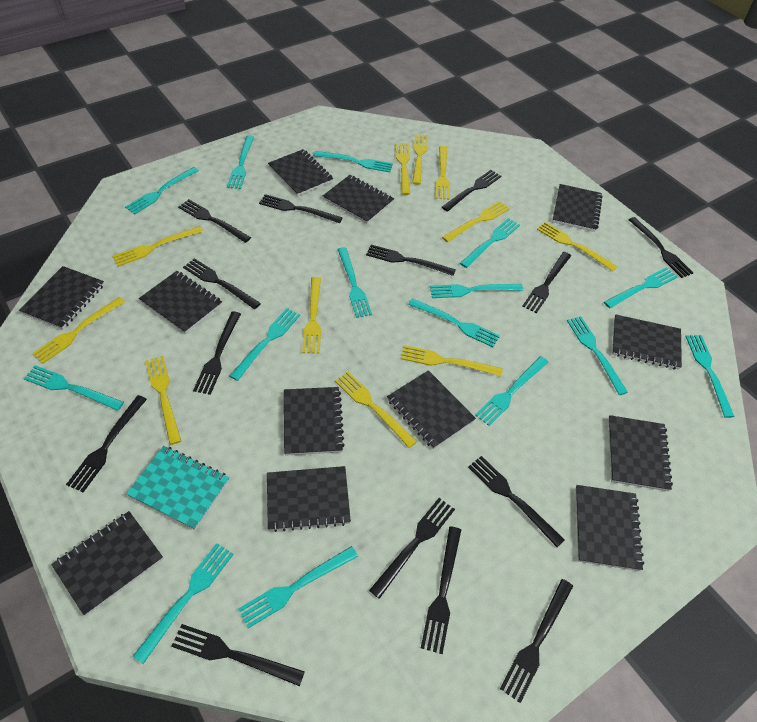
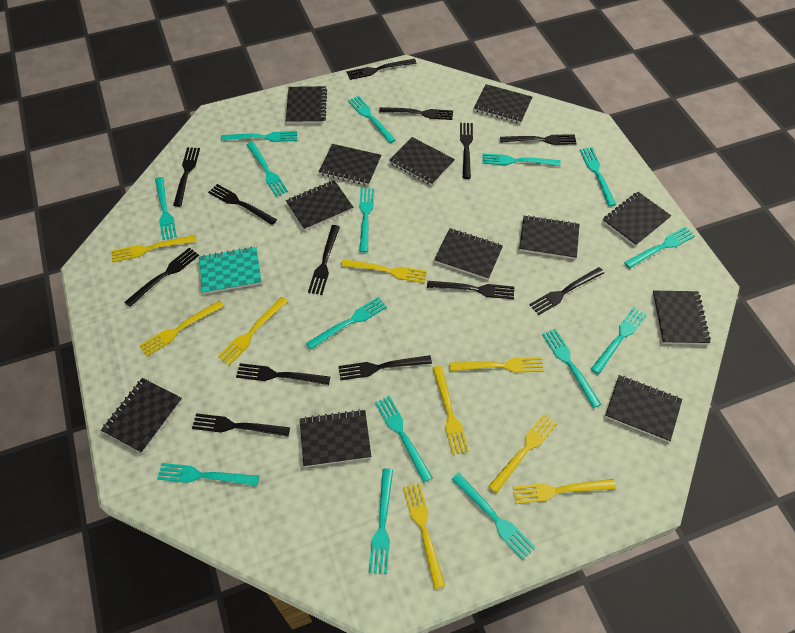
black fork: [66,395,147,492] [171,624,305,686] [178,199,251,243] [183,258,261,309] [193,311,241,395] [259,194,343,223] [366,244,456,276] [369,498,455,599] [421,526,461,654] [442,170,501,212] [468,456,565,547] [500,579,573,703] [522,252,571,313] [629,217,693,278] = 14 -> [125,247,199,307] [173,147,200,207] [192,413,290,437] [208,184,277,225] [236,363,330,385] [308,225,340,295] [339,355,432,380] [347,59,416,80] [379,107,453,120] [427,281,514,299] [460,123,473,179] [500,134,577,145] [529,267,604,315] = 13
yellow fork: [32,297,125,364] [112,226,203,267] [145,356,181,445] [302,277,321,354] [335,372,417,448] [395,143,410,195] [401,345,503,376] [412,134,428,185] [436,146,450,200] [442,201,510,242] [537,222,617,271] = 11 -> [111,235,197,262] [139,300,224,356] [218,297,288,365] [341,259,427,283] [403,483,445,589] [433,366,469,455] [450,357,544,373] [488,414,557,493] [512,479,616,504] = 9

